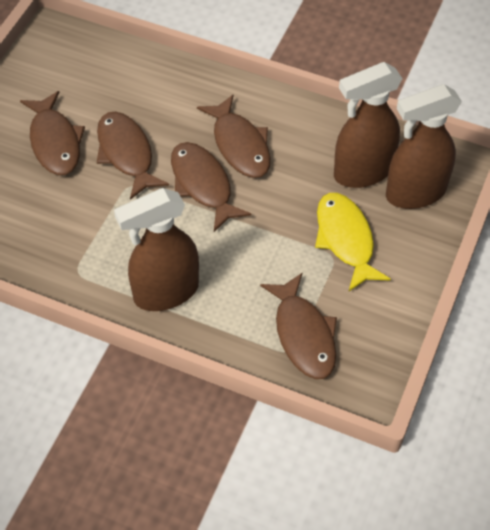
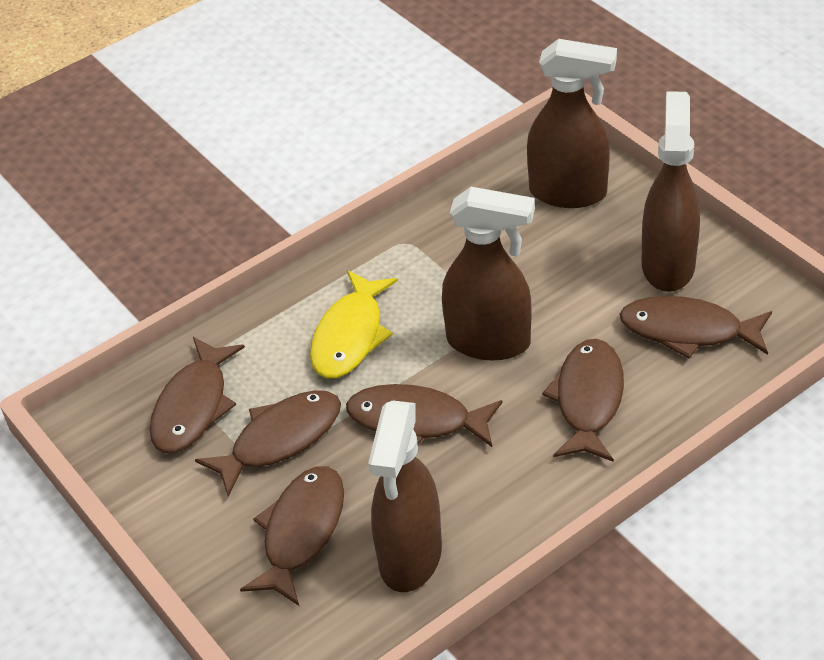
brown fish: [20,91,85,175] [97,112,169,200] [171,142,252,232] [197,95,270,178] [260,273,337,379] = 5 -> [150,337,245,453] [195,390,341,497] [240,466,344,606] [346,384,503,447] [542,339,624,462] [619,296,772,358] = 6
brown spray bottle: [114,188,199,311] [334,62,403,188] [386,84,462,209] = 3 -> [368,400,442,592] [442,187,535,361] [527,39,617,208] [642,91,700,292] = 4

